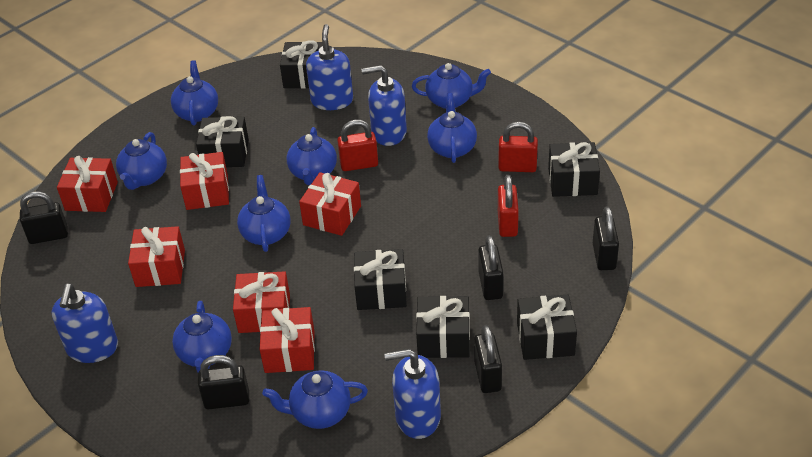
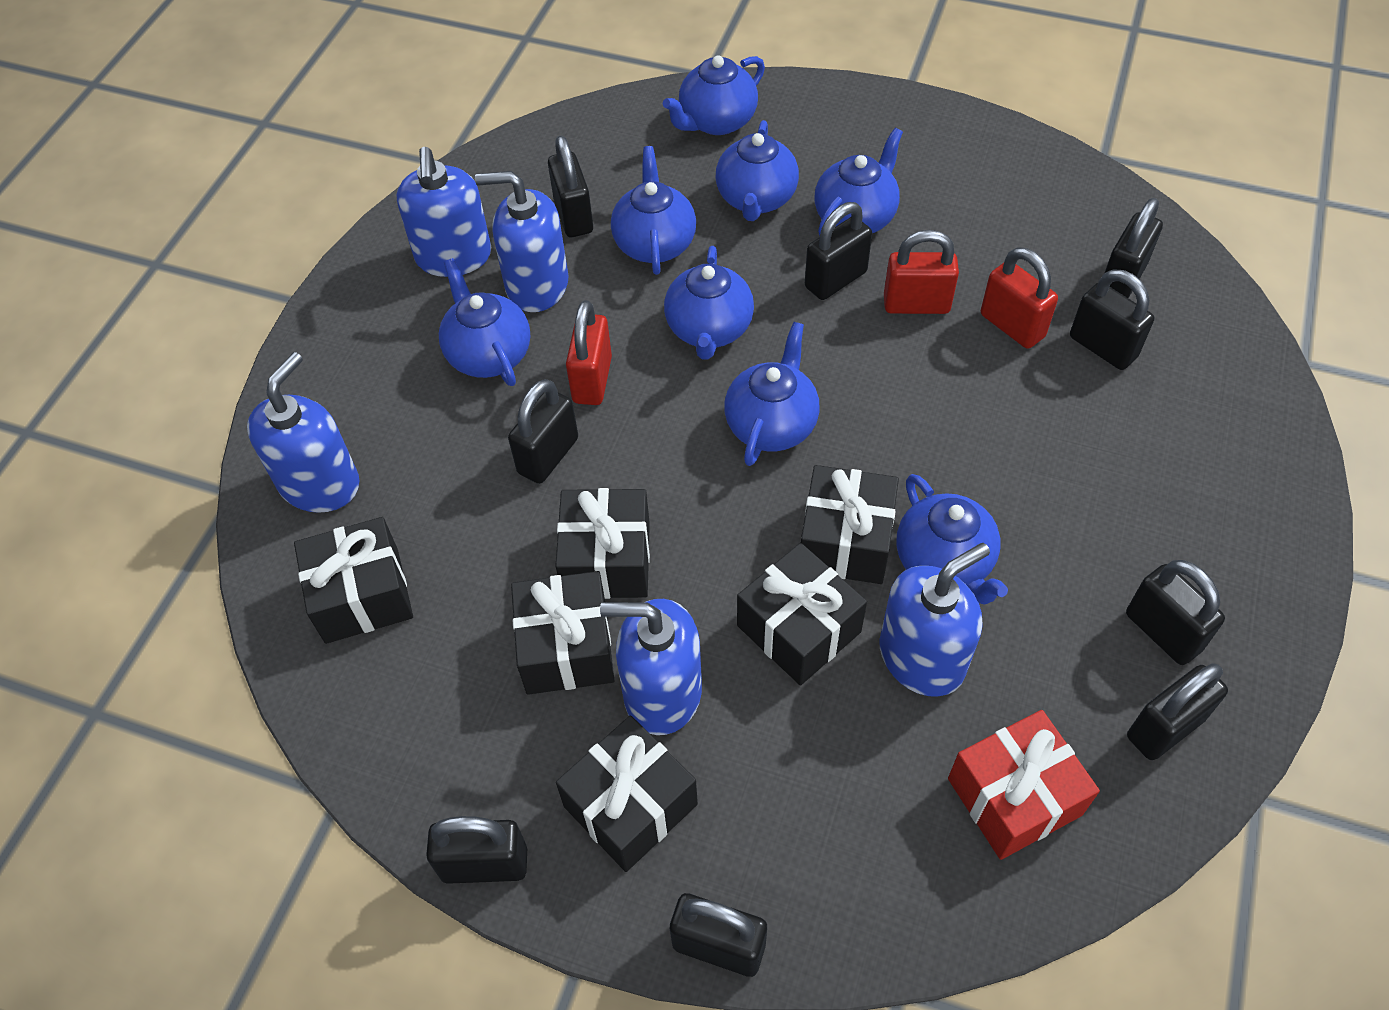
black padlock: [20,191,68,244] [198,355,249,409] [474,325,502,393] [478,235,503,300] [593,206,619,270] = 5 -> [426,816,527,884] [508,379,578,484] [548,136,593,237] [670,893,767,977] [805,202,872,300] [1070,269,1154,370] [1104,198,1163,298] [1126,560,1225,665] [1127,663,1228,760] = 9
blue soap dispenser: [52,284,118,363] [306,24,353,110] [362,65,407,146] [384,349,441,439] = 4 -> [247,352,360,513] [397,147,491,277] [475,171,569,312] [600,599,702,735] [879,543,990,697] = 5
red gift: [57,156,118,212] [128,226,185,287] [180,152,229,210] [233,271,290,333] [259,307,315,373] [299,172,361,236] = 6 -> [948,710,1100,860] = 1

